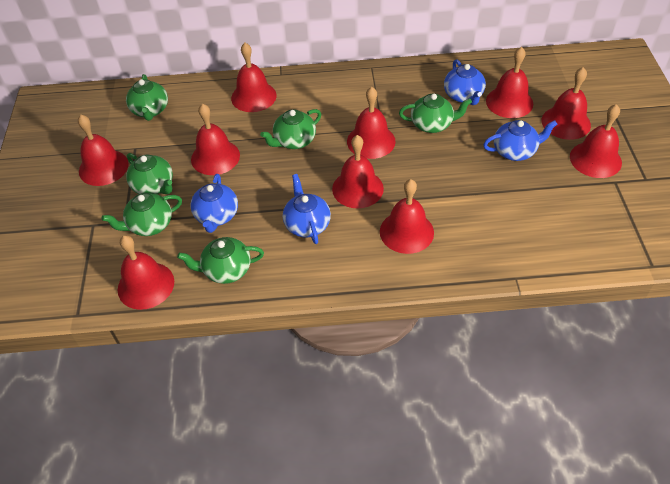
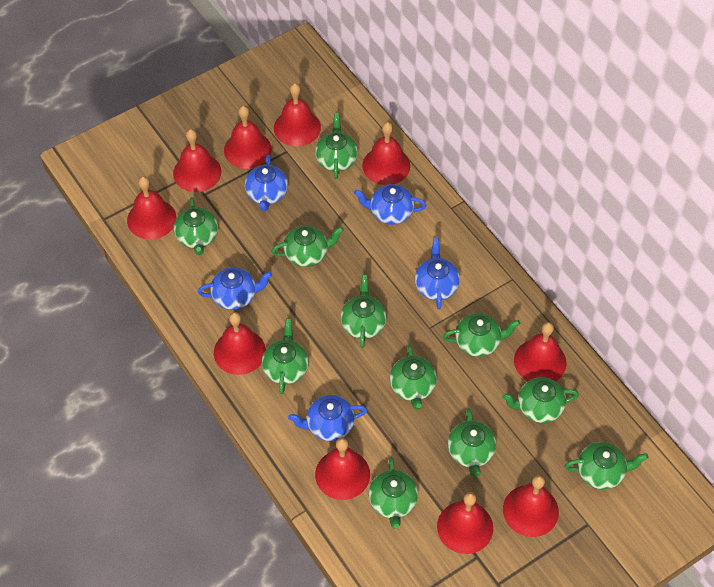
blue teapot: [190,174,238,233] [283,174,331,244] [444,59,486,105] [483,120,557,161] = 4 -> [198,267,272,310] [245,155,288,211] [288,395,367,441] [354,184,426,225] [415,237,460,309] = 5
green teapot: [102,193,182,236] [126,74,168,121] [126,153,173,194] [177,237,264,284] [260,109,321,149] [399,94,472,133] = 6 -> [174,197,218,255] [262,318,309,394] [271,225,344,267] [315,113,358,179] [340,275,386,348] [368,457,418,529] [390,344,437,410] [443,313,520,357] [448,408,496,477] [502,377,579,423] [565,442,648,490] = 11

